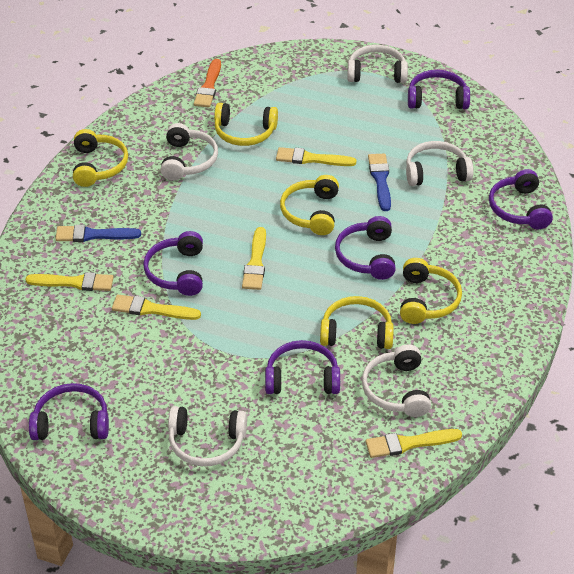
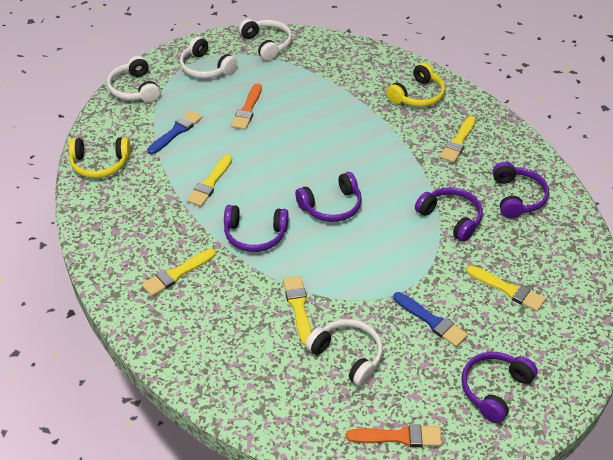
orange brush: [194,59,221,107] = 1 -> [231,83,262,130] [346,425,442,447] = 2
purple headphones: [29,383,109,440] [143,231,203,296] [265,340,340,394] [335,216,396,280] [408,70,470,109] [489,169,553,229] = 6 -> [224,205,289,252] [295,172,362,222] [415,187,483,242] [461,352,538,423] [493,162,549,218] = 5
white headphones: [160,123,218,180] [168,406,247,466] [347,45,408,83] [362,344,431,417] [406,141,474,186] = 5 -> [107,56,160,102] [180,36,237,78] [239,19,292,61] [306,319,382,386] = 4
yellow headphones: [73,129,128,187] [214,103,278,146] [280,175,339,235] [320,296,394,349] [400,258,462,324] = 5 -> [68,137,131,178] [386,63,445,107] = 2

